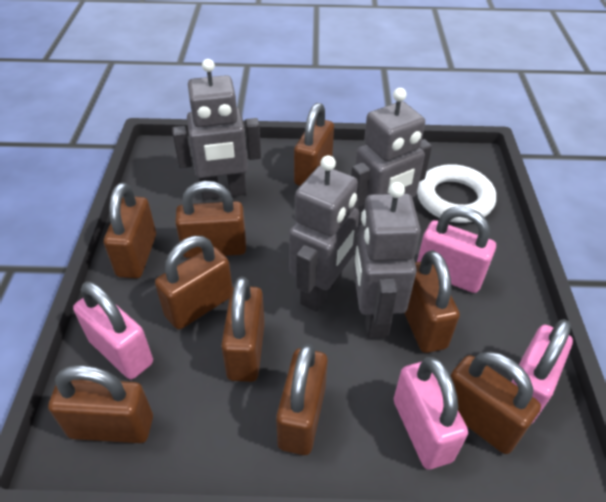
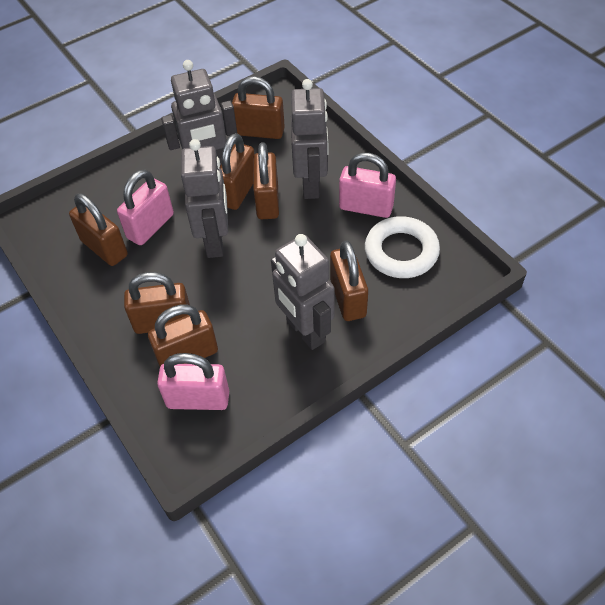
brown padlock: [48,365,153,443] [104,183,156,278] [155,236,232,329] [175,181,246,258] [221,277,265,382] [276,344,328,455] [294,103,334,186] [404,250,460,353] [451,352,541,454] = 9 -> [69,193,128,266] [124,272,190,334] [148,305,218,367] [220,133,255,210] [232,76,285,139] [253,142,279,219] [330,240,368,321] = 7
pink padlock: [73,282,153,379] [394,357,468,470] [417,206,496,293] [511,319,573,423] = 4 -> [117,169,174,245] [157,353,229,410] [339,153,396,218] = 3

